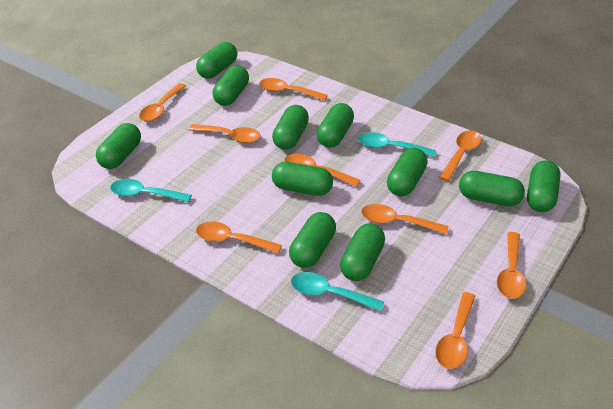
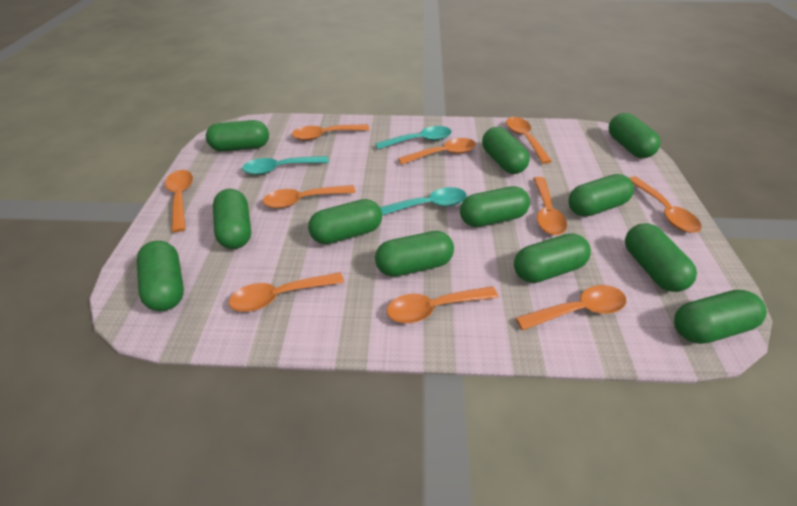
green capsule: [96,123,141,169] [196,42,237,78] [213,65,249,106] [272,105,309,150] [272,162,333,196] [289,212,336,268] [317,103,354,148] [340,223,385,281] [387,148,428,196] [459,171,525,206] [527,161,561,212] = 11 -> [137,241,184,311] [206,120,269,151] [213,189,251,249] [308,199,382,244] [375,231,454,277] [460,186,530,227] [482,127,530,174] [514,233,591,283] [568,174,634,217] [608,113,661,158] [625,223,697,292] [674,290,767,344] = 12
orange spoon: [139,83,186,122] [189,124,261,143] [196,221,282,253] [259,78,328,101] [285,154,361,187] [361,204,449,234] [435,292,475,369] [439,131,481,181] [497,232,526,299] = 9 -> [165,170,193,232] [229,272,344,312] [263,185,356,208] [292,124,369,141] [387,286,498,323] [398,138,476,165] [506,117,552,164] [516,285,626,330] [533,177,567,235] [629,176,702,233] = 10

